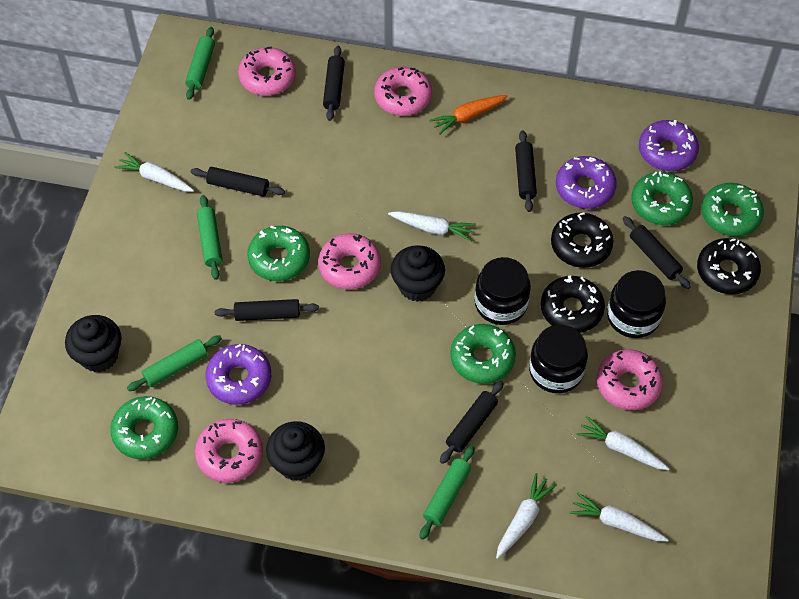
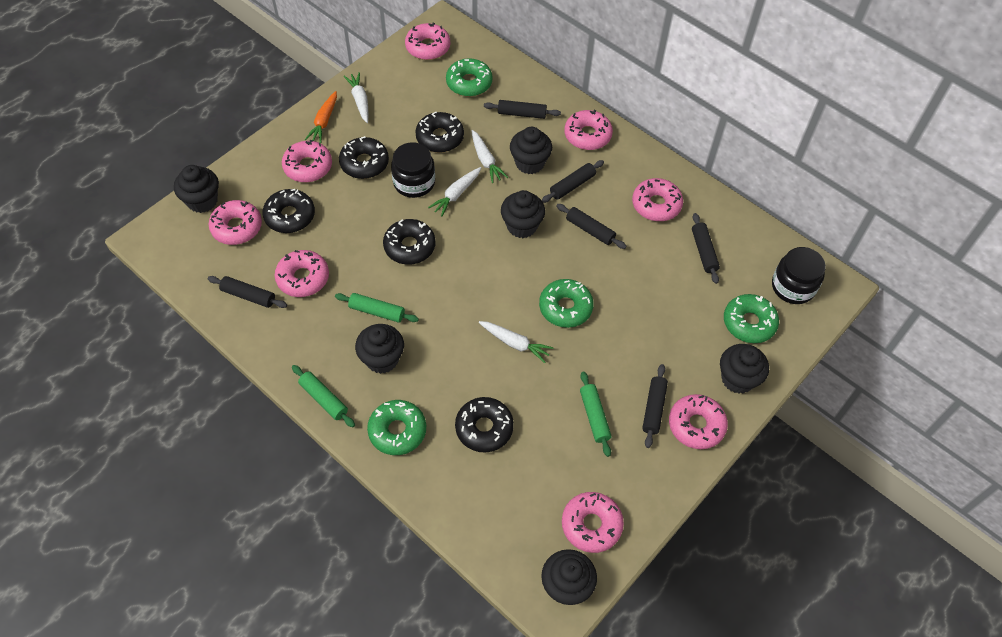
black cupcake: [65,315,122,372] [266,421,325,481] [391,245,445,302] = 3 -> [174,165,219,213] [355,324,404,374] [501,190,545,238] [510,127,552,174] [541,549,597,605] [720,344,769,394] = 6
black donut: [541,276,605,333] [551,213,613,268] [697,238,761,294] = 3 -> [263,189,315,233] [339,136,389,179] [383,219,435,265] [415,112,464,153] [455,397,514,452] = 5
black jar: [475,257,531,325] [529,325,588,393] [607,270,666,338] = 3 -> [391,142,435,198] [772,247,826,304] = 2
green donut: [110,396,178,459] [247,226,310,281] [450,324,516,384] [631,171,693,225] [701,183,764,237] = 5 -> [367,400,426,455] [446,58,493,96] [539,279,594,328] [724,294,779,343] = 4
green rolling pin: [127,335,222,391] [185,27,215,100] [197,195,222,280] [420,445,474,540] = 4 -> [292,365,355,427] [335,293,419,323] [580,371,611,457] = 3
pink donut: [195,419,263,483] [238,46,296,96] [318,233,381,289] [374,67,432,116] [597,349,663,410] = 5 -> [208,200,262,245] [275,250,329,297] [282,140,332,182] [405,23,450,60] [562,492,624,553] [564,110,613,150] [632,178,683,221] [669,394,728,449] = 8
purple donut: [206,344,271,405] [556,156,617,209] [639,120,699,171] = 3 -> none = 0
white carrot: [114,152,194,192] [388,211,476,242] [496,473,557,559] [570,492,669,541] [576,416,670,470] = 5 -> [344,72,368,123] [428,167,481,217] [471,130,508,183] [478,321,553,363] = 4

